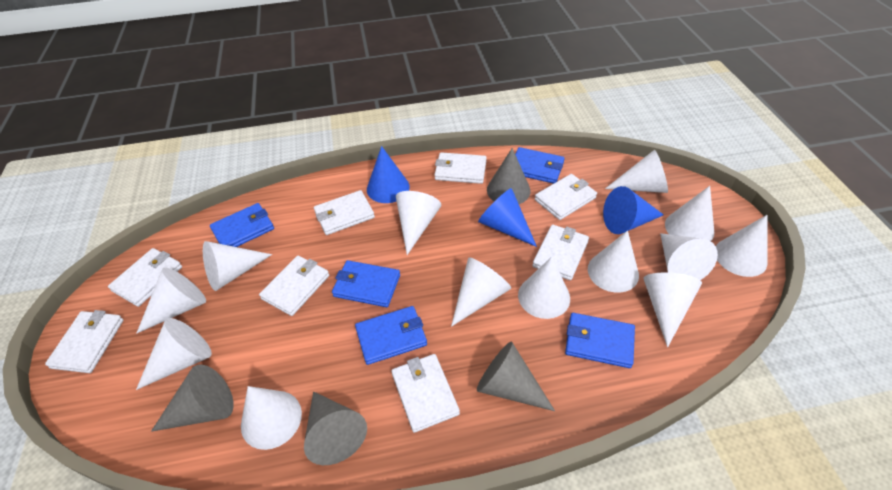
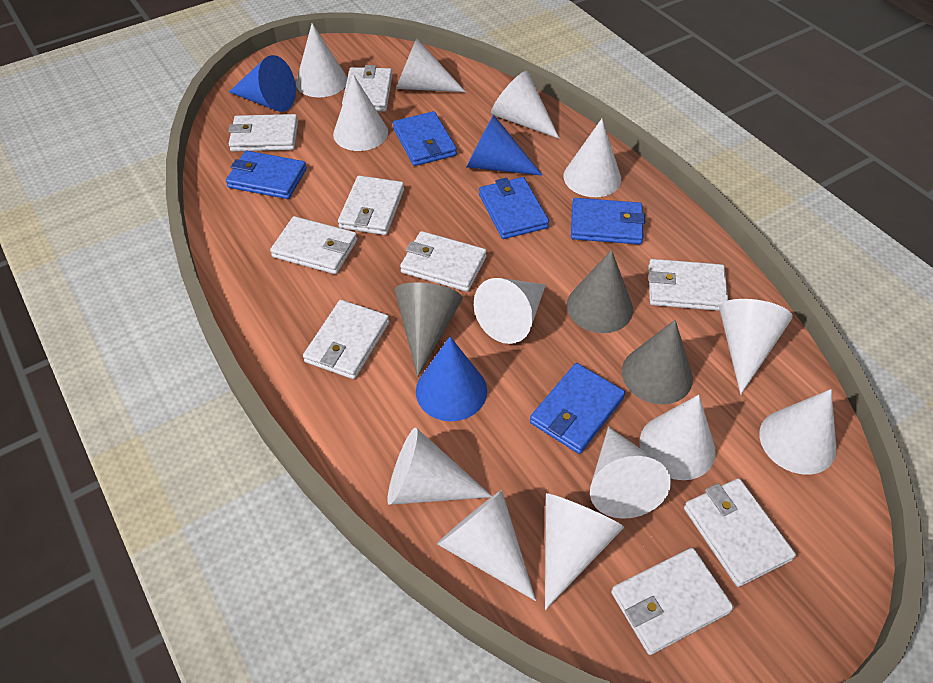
grey cone: [151,365,234,432] [304,391,367,465] [477,342,555,411] [487,148,531,204] = 4 -> [395,282,463,377] [567,250,633,333] [622,320,693,405] = 3
white wallet: [45,310,123,373] [108,248,182,307] [259,256,329,316] [314,190,375,235] [391,354,460,433] [434,152,487,184] [532,225,589,280] [535,174,597,220] = 8 -> [228,114,298,152] [270,216,358,274] [303,300,389,379] [338,175,404,235] [342,65,392,112] [400,231,487,292] [611,548,734,655] [648,259,728,311] [684,478,796,587] = 9

